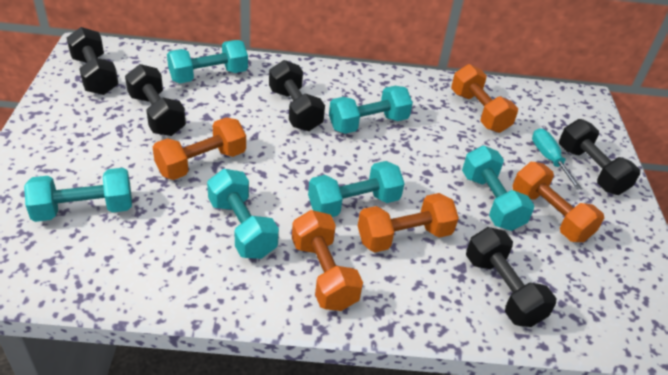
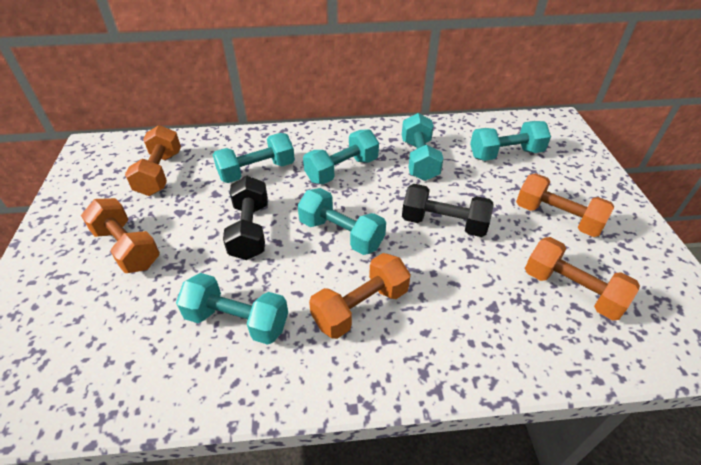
black dumbbell: [67,27,118,95] [125,64,186,136] [269,60,325,131] [466,227,556,327] [559,119,640,195] = 5 -> [223,176,268,260] [402,184,494,237] = 2
turquoise screwdriver: [532,128,582,190] = 1 -> none = 0

